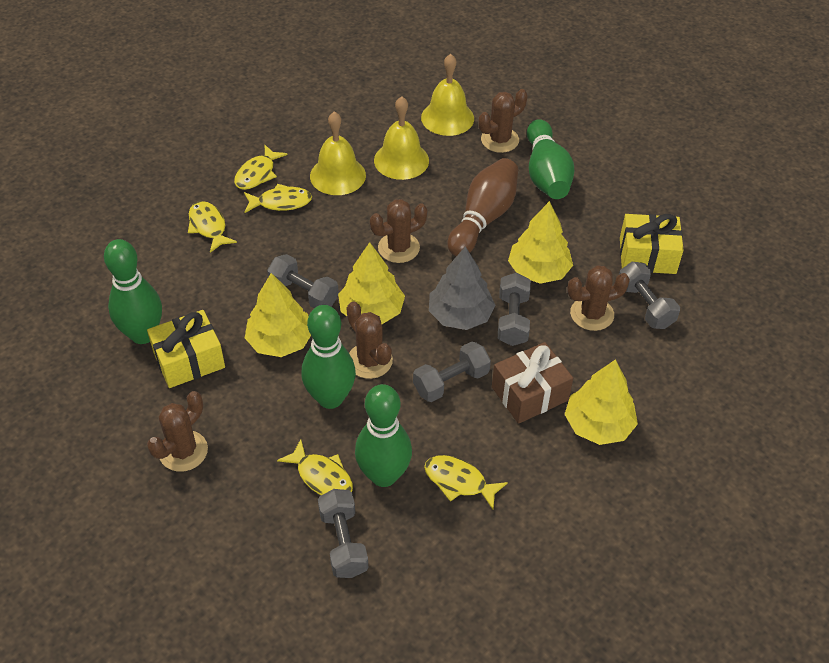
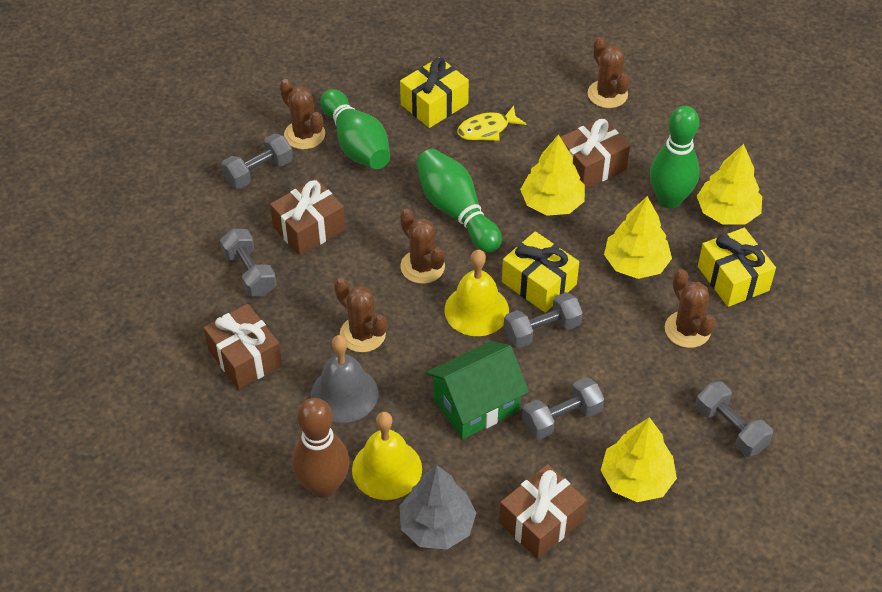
brown gift: [492,342,573,424] = 1 -> [204,304,282,389] [270,178,346,256] [499,464,587,559] [561,118,630,189] = 4
green bowling pin: [104,239,162,344] [301,305,356,409] [355,384,412,487] [527,119,574,199] = 4 -> [320,89,390,169] [416,149,502,253] [650,106,700,209] = 3
green house: none = 0 -> [426,341,529,439] = 1
grey bell: none = 0 -> [311,335,378,423] = 1
yellow bell: [310,112,366,195] [374,96,429,180] [421,54,474,136] = 3 -> [352,412,422,500] [444,250,509,336] = 2
yellow fish: [188,201,237,253] [234,145,287,190] [244,184,312,213] [277,439,353,495] [424,455,508,509] = 5 -> [457,106,527,141] = 1
yellow gift: [147,310,225,388] [620,214,684,274] = 2 -> [400,57,469,128] [502,231,579,313] [698,228,776,307] = 3

